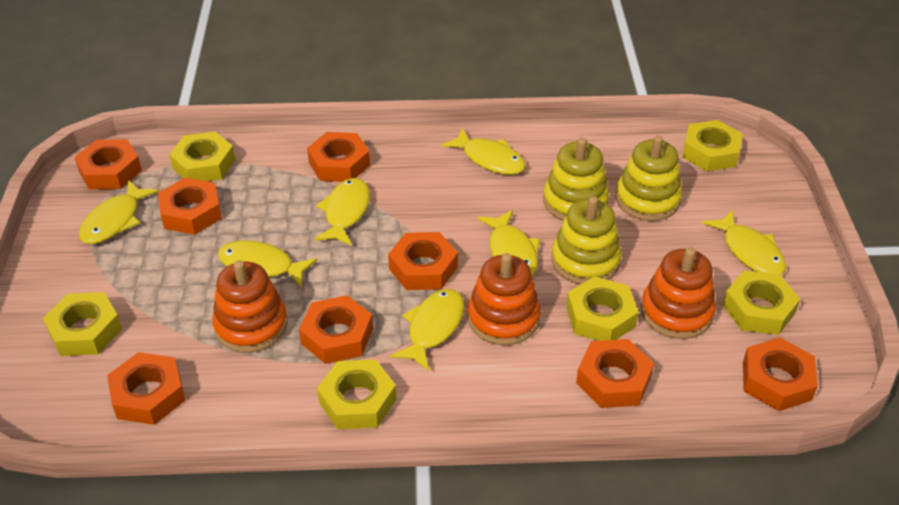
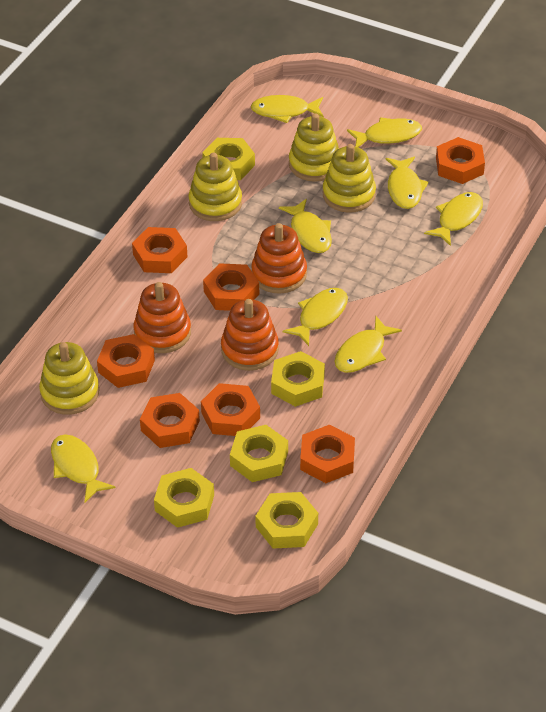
orange nut: [74,139,142,190] [107,352,186,425] [158,178,222,235] [299,295,373,364] [307,132,370,182] [388,232,458,290] [576,339,654,408] [743,338,818,411] = 8 -> [97,334,155,388] [132,227,188,273] [140,393,200,448] [201,383,260,436] [203,263,259,311] [300,425,355,483] [436,137,485,184] = 7
yellow fish: [79,180,159,244] [218,240,317,287] [314,178,370,246] [390,289,465,371] [441,128,526,175] [477,210,540,276] [702,210,786,275] = 7 -> [51,434,115,502] [251,95,324,123] [279,199,332,253] [282,288,348,346] [335,316,402,373] [347,117,422,147] [385,157,429,209] [424,192,483,246] = 8
yellow nut: [43,292,122,356] [169,131,235,181] [317,359,397,430] [566,276,639,341] [682,120,743,172] [723,270,800,335] = 6 -> [154,468,214,528] [202,138,255,180] [230,425,288,482] [255,492,318,549] [271,351,325,407] = 5
yellow stacking toy: [543,138,609,221] [551,196,622,285] [615,136,682,221] = 3 -> [39,342,99,415] [189,153,242,221] [289,114,339,182] [322,144,376,213] = 4

